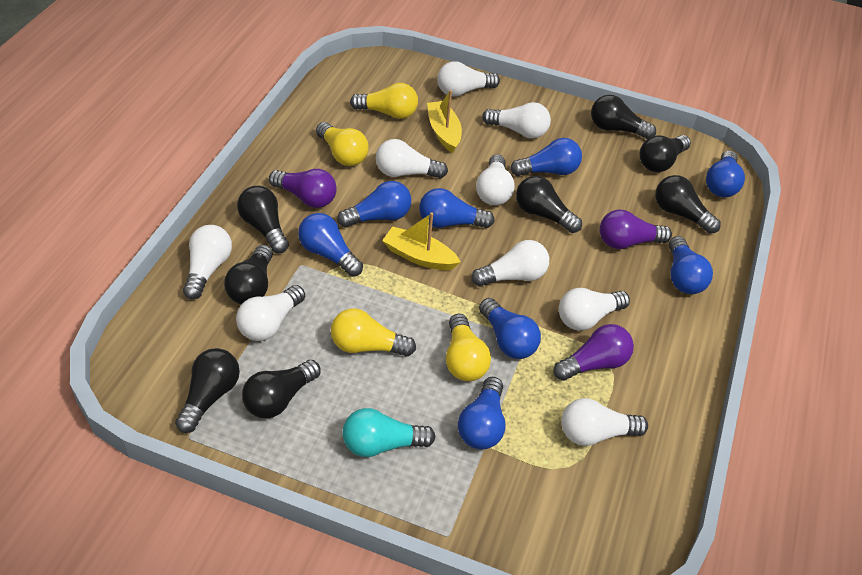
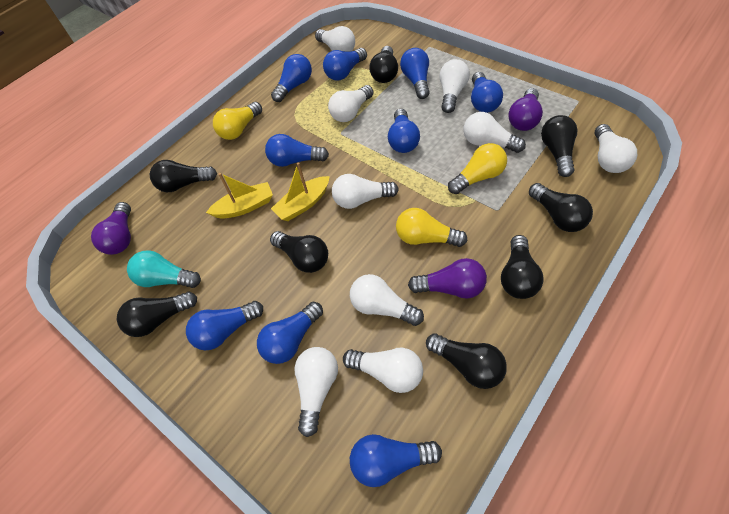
blue light bulb: [298,213,363,277] [337,181,411,228] [419,188,495,228] [458,377,506,450] [479,298,541,359] [510,138,582,176] [669,236,713,294] [706,150,745,197] = 8 -> [186,301,263,351] [257,302,323,364] [265,134,329,167] [271,54,312,102] [323,48,367,80] [350,434,442,487] [388,109,420,153] [400,48,430,99] [471,72,503,113] = 9
yellow light bulb: [316,122,369,166] [331,308,416,356] [350,83,418,119] [446,313,491,381] = 4 -> [213,102,262,140] [396,208,467,247] [448,143,507,194] = 3

